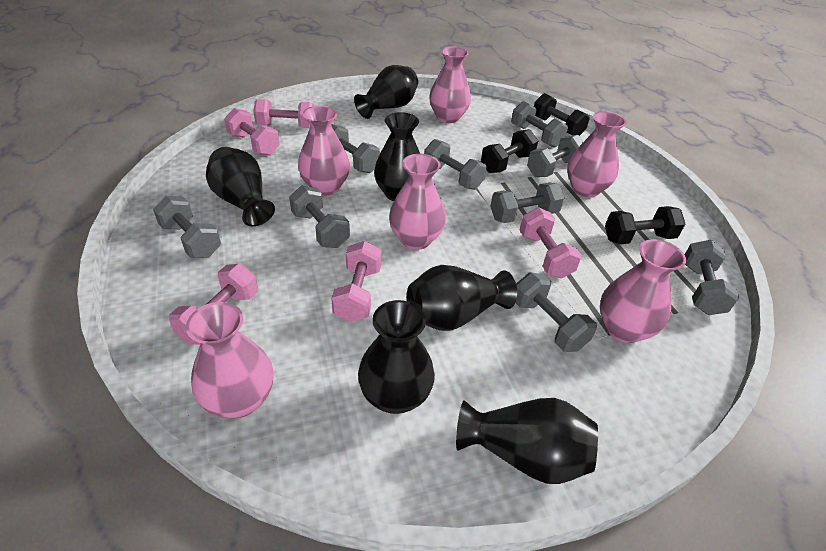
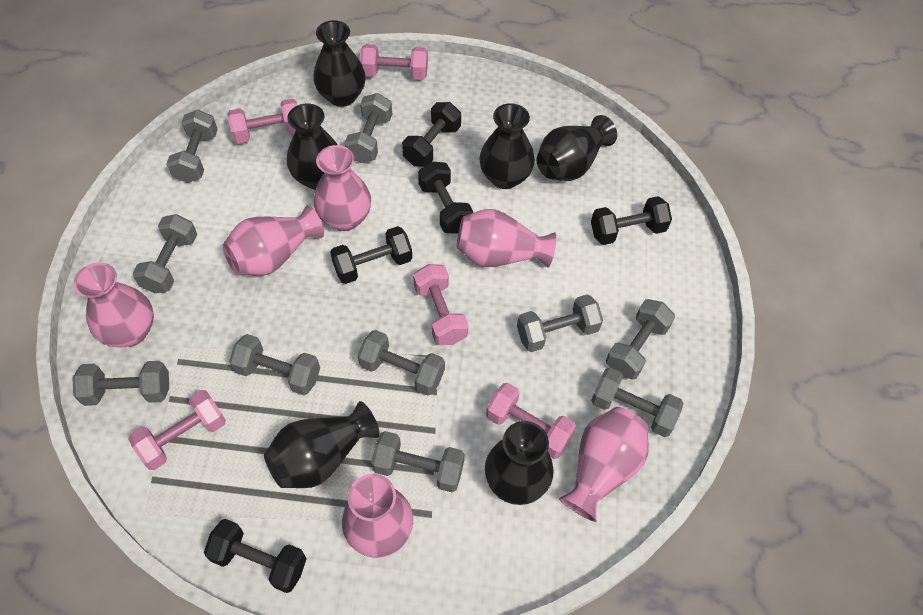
black dumbbell: [481,129,538,173] [534,93,590,136] [605,206,685,245] = 3 -> [204,519,307,593] [330,226,412,284] [402,102,461,167] [418,161,473,233] [591,196,672,245] = 5
grey dumbbell: [153,196,221,258] [289,185,350,248] [331,124,380,173] [424,139,487,190] [490,182,564,223] [511,101,568,148] [516,273,597,352] [527,135,583,177] [685,240,739,315] = 9 -> [72,361,169,406] [132,214,197,293] [167,110,218,183] [229,334,320,395] [345,93,392,163] [357,330,445,395] [371,431,465,492] [517,294,603,352] [591,367,684,437] [606,299,675,380] = 10

